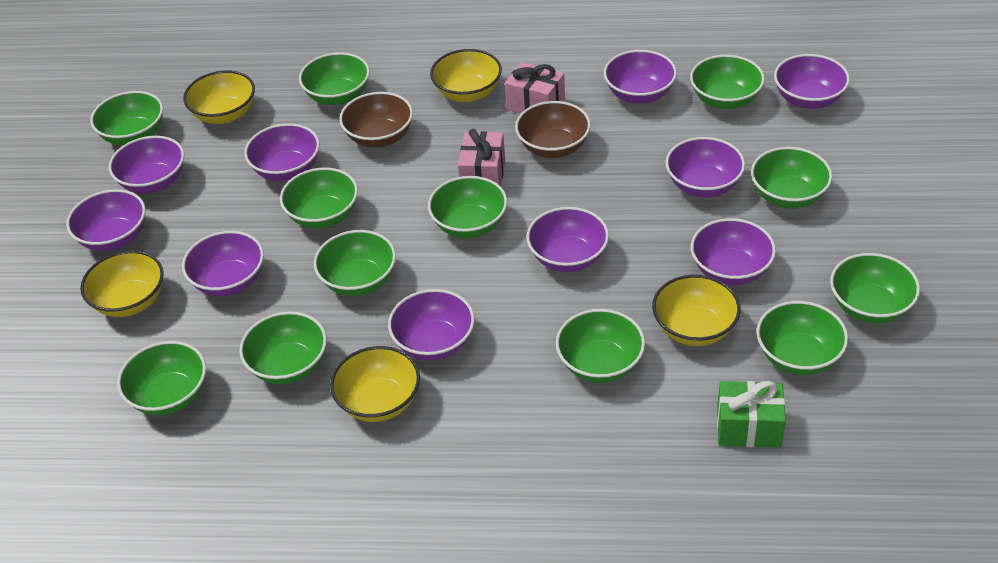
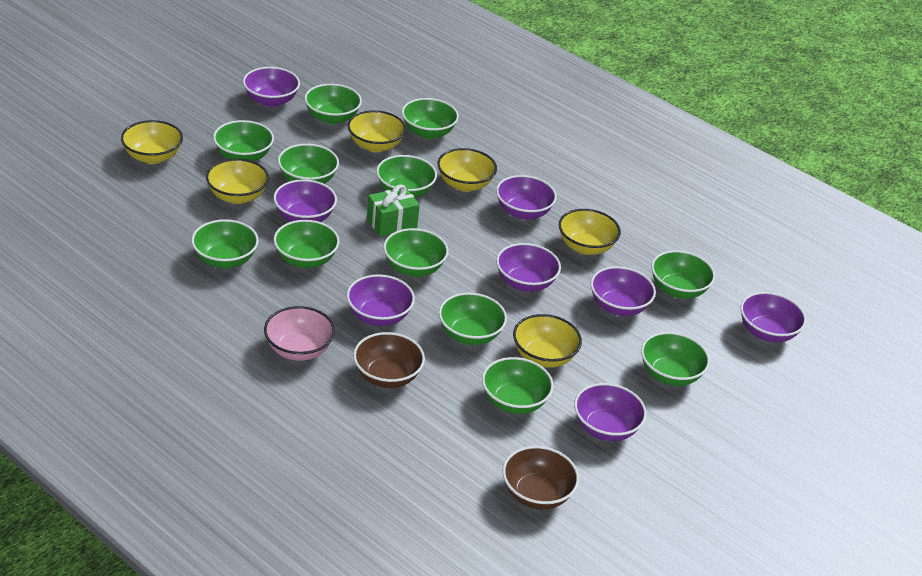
pink bowl: none = 0 -> [264,306,335,361] = 1
pink gift: [458,129,505,186] [505,62,565,114] = 2 -> none = 0
purple bowl: [66,189,146,251] [109,136,184,194] [182,231,264,296] [244,123,320,181] [388,289,475,361] [526,207,609,272] [604,50,677,104] [666,137,745,197] [691,218,776,285] [774,54,850,109] = 10 -> [243,67,300,107] [274,179,337,222] [347,274,415,326] [496,175,557,220] [496,243,561,292] [574,383,647,441] [591,266,656,316] [740,292,806,342] = 8
yellow bowl: [80,250,164,317] [183,70,255,124] [330,346,420,422] [430,49,502,102] [652,275,741,346] = 5 -> [121,120,183,164] [206,159,269,204] [348,110,406,152] [437,148,497,192] [513,314,582,368] [559,209,621,255] = 6

